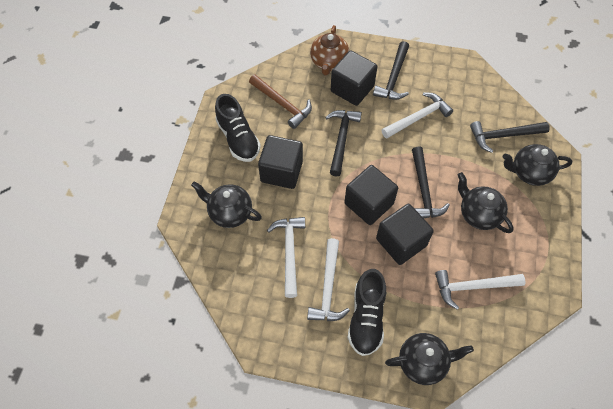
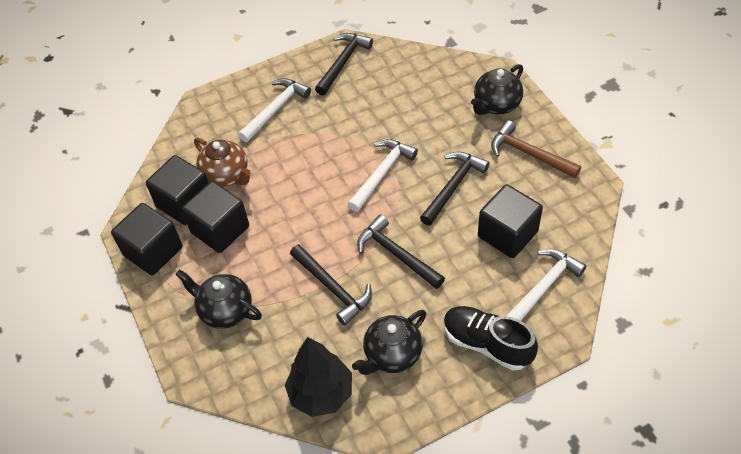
black shoe: [215,94,261,162] [348,269,386,356] = 2 -> [444,306,538,371] = 1
black teapot: [191,181,262,228] [385,333,474,385] [458,172,514,233] [503,144,572,186] = 4 -> [175,269,262,329] [352,310,426,375] [471,64,523,115] = 3
black tree: none = 0 -> [285,337,352,417] = 1
white hammer: [267,217,305,298] [307,238,350,321] [382,93,453,139] [435,270,525,310] = 4 -> [238,78,311,142] [348,139,418,212] [506,249,586,321] = 3

